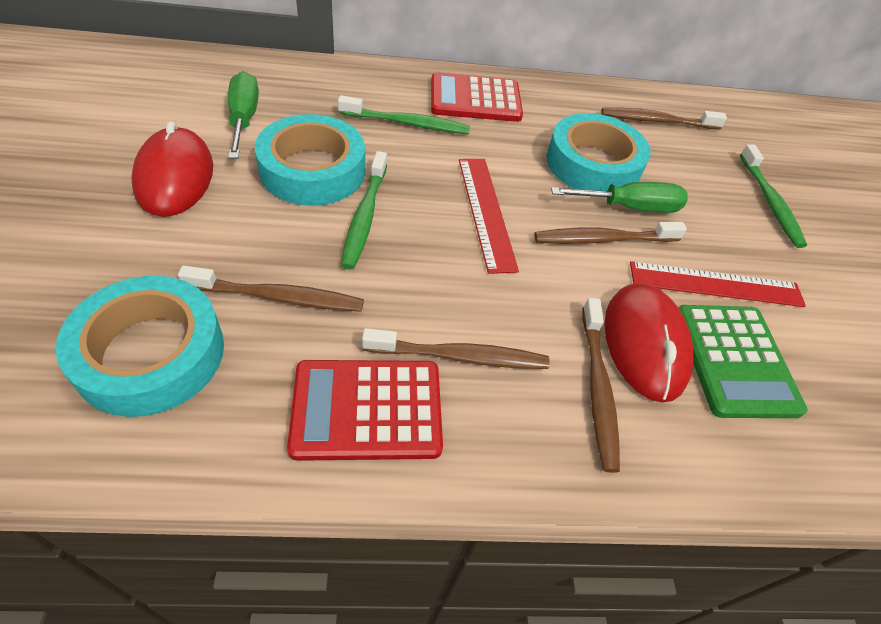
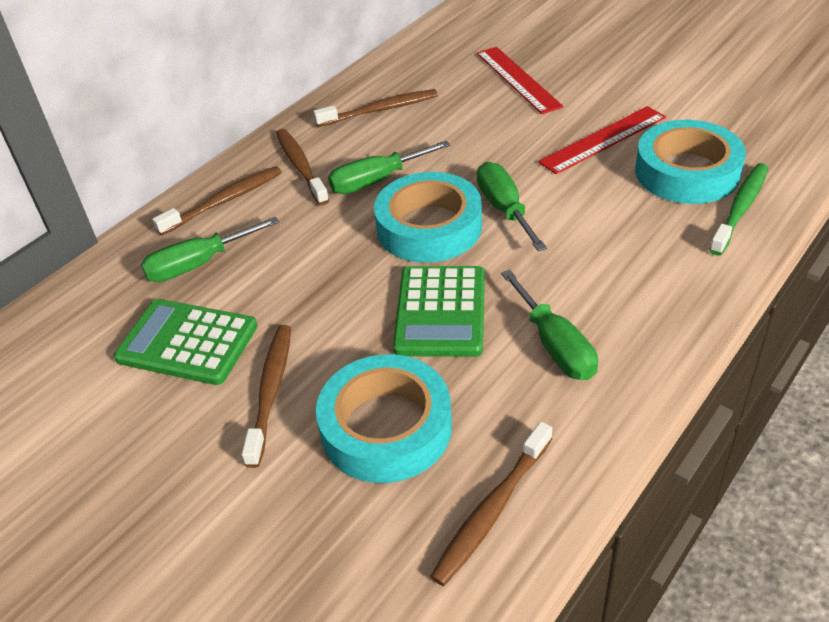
green calculator: [679,305,808,418] = 1 -> [114,299,258,385] [393,266,485,357] = 2
green screwdriver: [228,71,259,158] [551,182,688,213] = 2 -> [141,217,279,282] [328,140,451,194] [477,162,547,251] [501,269,598,380] = 4
green toothbrush: [338,95,470,134] [341,151,387,269] [740,144,807,248] = 3 -> [709,163,768,255] = 1
red calculator: [287,360,443,461] [431,72,523,122] = 2 -> none = 0
red mouse: [131,121,213,217] [604,283,693,403] = 2 -> none = 0

